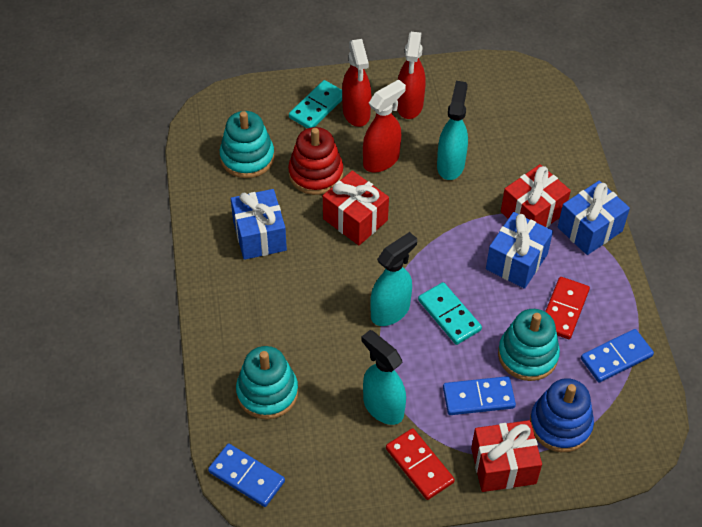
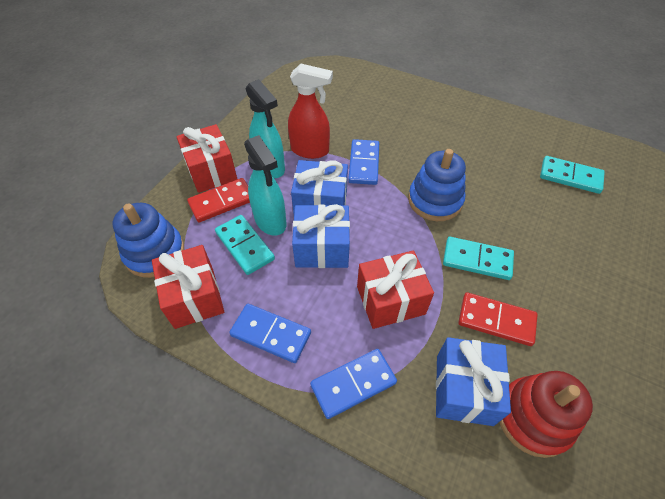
blue stacking toy: [530,378,594,452] = 1 -> [113,203,184,278] [408,149,466,221] = 2
red spray bottle: [342,39,371,127] [363,79,406,172] [397,32,426,119] = 3 -> [288,64,333,159] = 1
turquoise domino: [289,80,342,128] [418,282,482,345] = 2 -> [215,215,275,275] [443,237,514,280] [540,156,605,194] = 3
turquoise spray bottle: [361,330,406,425] [370,232,417,326] [437,81,468,180] = 3 -> [244,135,287,236] [246,79,285,178] = 2
turquoise stacking toy: [220,111,274,178] [236,346,298,419] [498,309,560,381] = 3 -> none = 0

